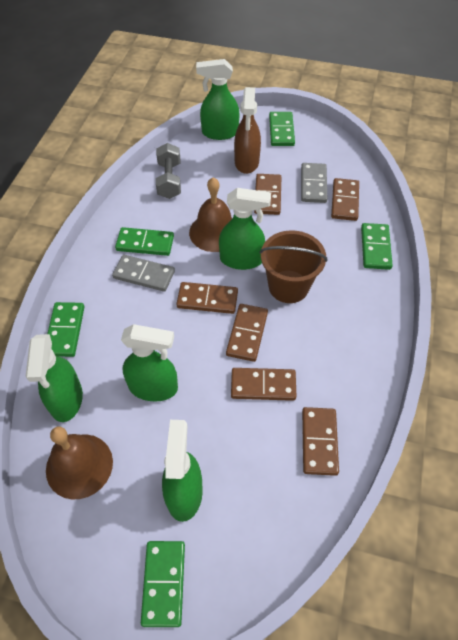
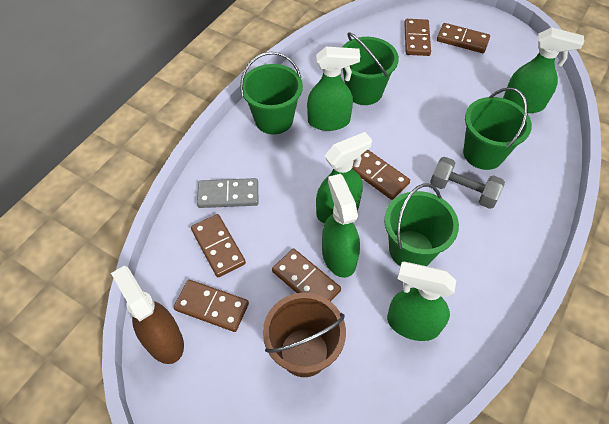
brown bell: [46,426,113,500] [189,177,232,252] = 2 -> none = 0
green bucket: none = 0 -> [240,52,303,135] [342,32,399,105] [384,184,459,266] [463,87,532,170] = 4
green domino: [47,302,84,357] [115,227,174,256] [141,541,185,627] [269,112,295,146] [361,223,393,270] = 5 -> none = 0
grey domino: [112,255,175,292] [301,163,327,203] = 2 -> [197,178,258,208] = 1

